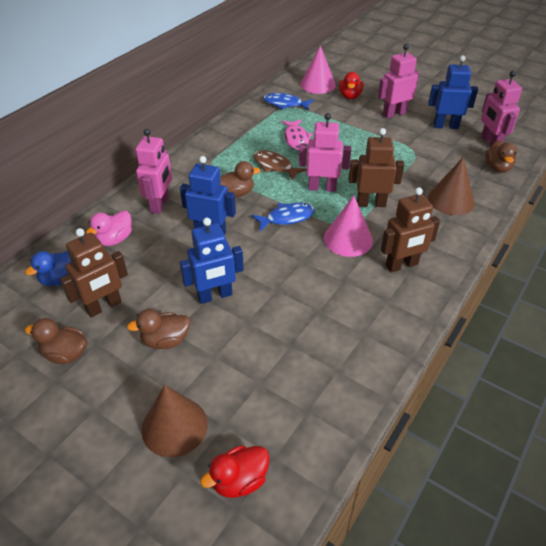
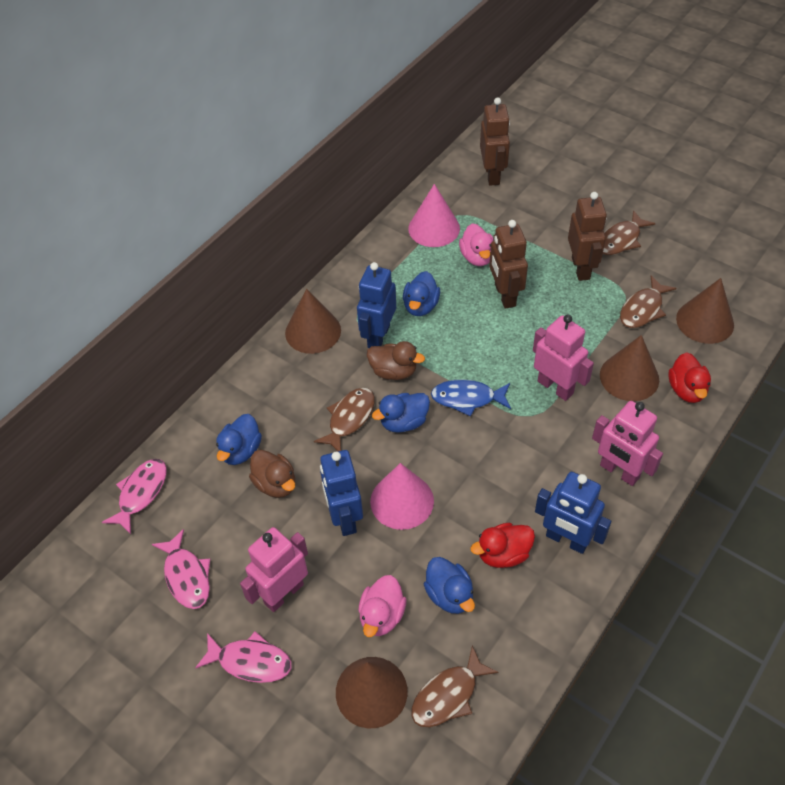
blue duck: [25,251,72,286] = 1 -> [216,414,262,465] [372,393,430,433] [403,271,440,316] [424,557,475,614] = 4
blue fish: [251,203,315,231] [263,93,314,110] = 2 -> [431,379,511,417] = 1
brown cone: [141,385,208,457] [428,157,475,215] = 2 -> [285,289,341,354] [336,657,408,728] [600,335,659,401] [676,278,734,344] = 4
brown duck: [25,318,87,364] [127,309,190,349] [220,161,261,197] [485,140,517,173] = 4 -> [249,450,295,498] [367,341,425,380] = 2
brown fish: [253,150,307,181] = 1 -> [314,388,375,451] [411,646,499,727] [603,210,655,255] [620,275,676,328] = 4
pink duck: [86,211,132,246] = 1 -> [358,575,406,637] [459,223,493,266] = 2
pink fish: [282,119,313,150] = 1 -> [102,459,167,534] [152,529,210,609] [195,631,292,683] = 3
pink robot: [136,129,172,214] [299,113,351,192] [378,44,419,119] [481,71,522,147] = 4 -> [240,527,308,612] [533,315,594,401] [592,401,663,486] = 3

